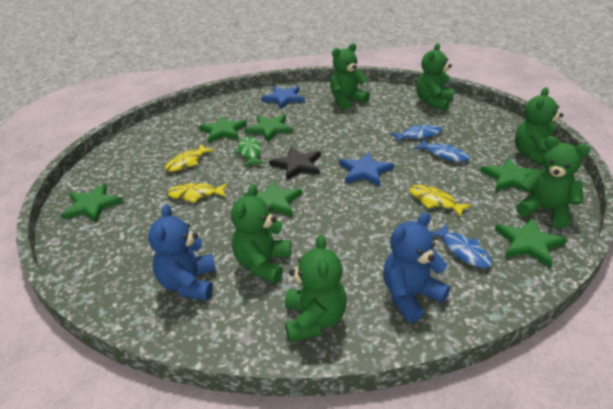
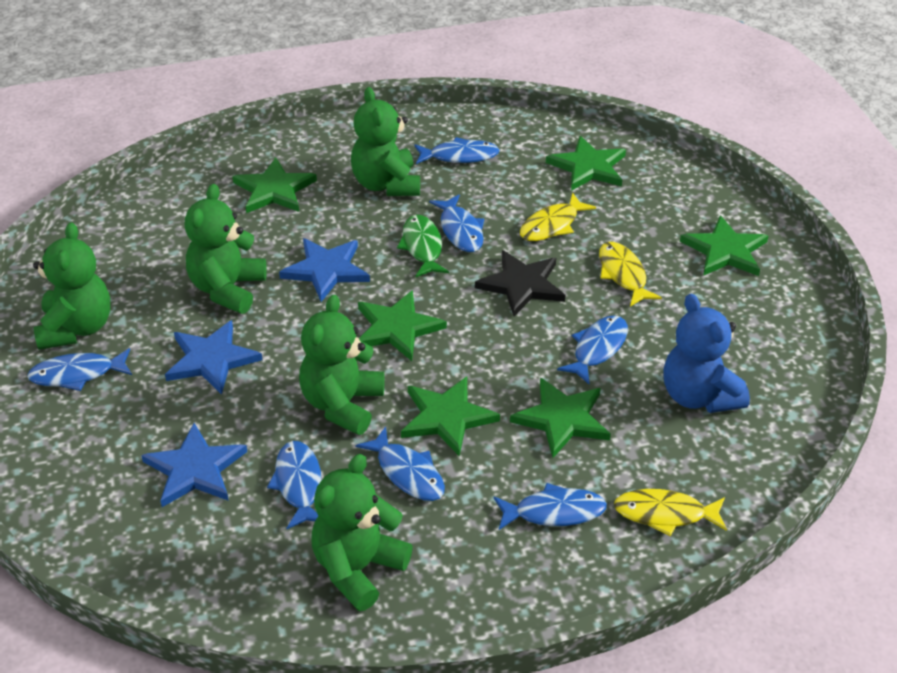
blue fish: [390,125,442,143] [413,139,470,162] [430,224,492,268] = 3 -> [27,348,132,391] [267,441,322,529] [356,427,445,501] [414,137,500,164] [429,194,484,252] [494,483,607,530] [557,315,628,384] = 7
blue star: [261,86,305,109] [339,152,394,186] = 2 -> [141,423,247,507] [165,320,262,395] [279,238,370,302] = 3
blue teddy bear: [148,204,216,300] [383,213,450,323] = 2 -> [663,294,750,413] = 1
green teddy bear: [231,184,291,284] [285,235,347,343] [330,43,370,110] [416,44,454,111] [515,87,563,165] [516,136,590,228] = 6 -> [33,222,111,350] [185,184,267,314] [299,295,385,435] [311,454,413,611] [351,87,420,196] = 5

